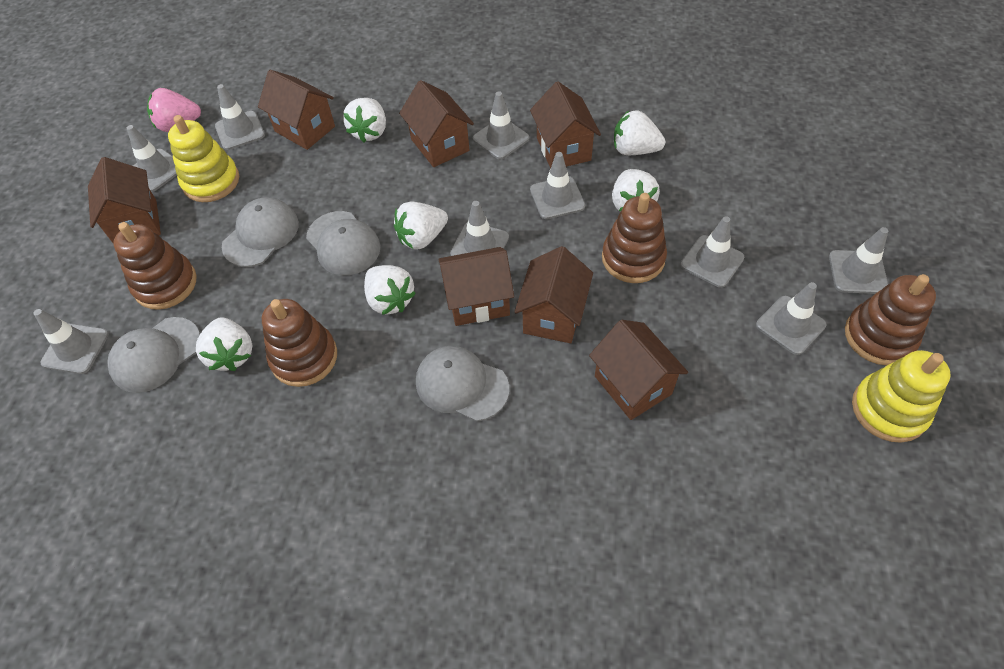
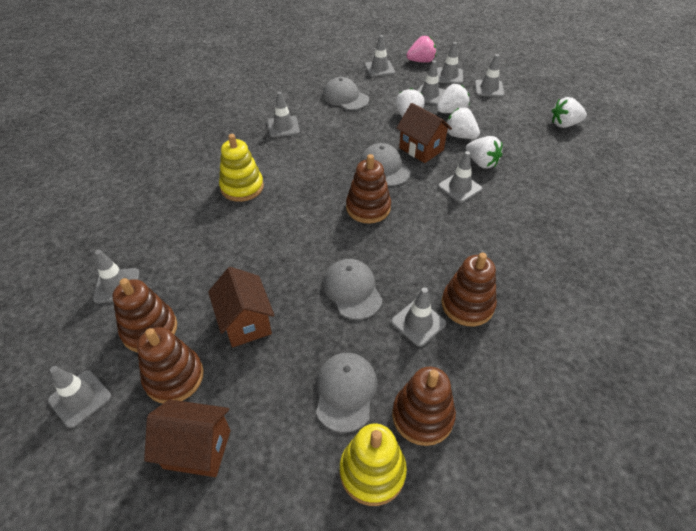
brown house: [88,157,161,243] [258,70,335,150] [399,80,474,167] [438,247,514,326] [514,246,593,343] [530,81,601,168] [589,320,688,420] = 7 -> [144,399,231,477] [208,267,275,347] [397,103,452,163] = 3
brown stacking toy: [113,222,197,310] [262,299,337,387] [602,193,667,283] [845,274,936,365] = 4 -> [112,278,177,352] [137,327,204,403] [346,154,391,223] [392,367,456,446] [442,253,497,326] = 5
white strawberry: [196,317,252,371] [343,98,386,142] [364,265,416,315] [394,202,448,250] [612,169,660,212] [614,110,665,155] = 6 -> [396,88,425,117] [437,84,470,113] [446,107,480,139] [466,136,502,169] [552,97,587,128] = 5

